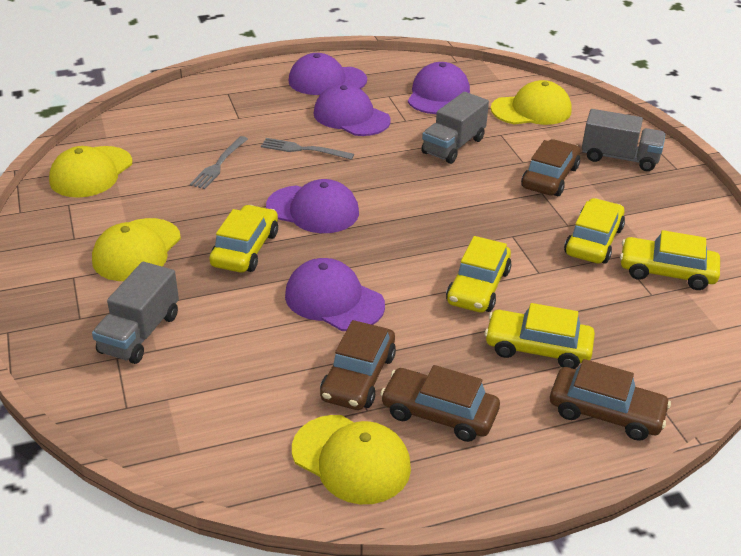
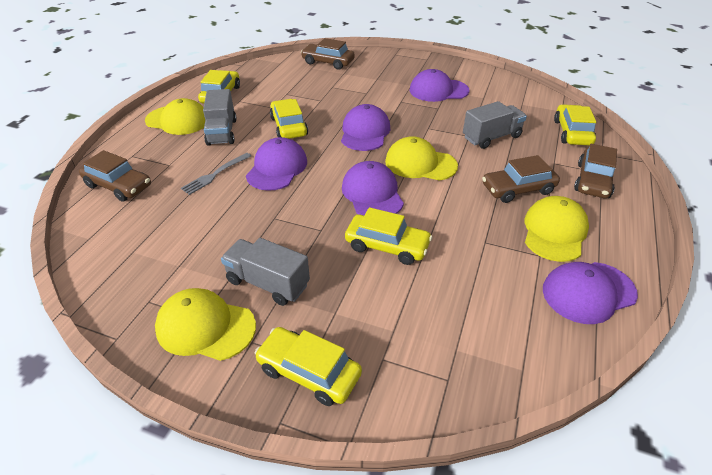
grey fork: [190,136,248,189] [261,138,354,160] = 2 -> [181,153,251,195] = 1

